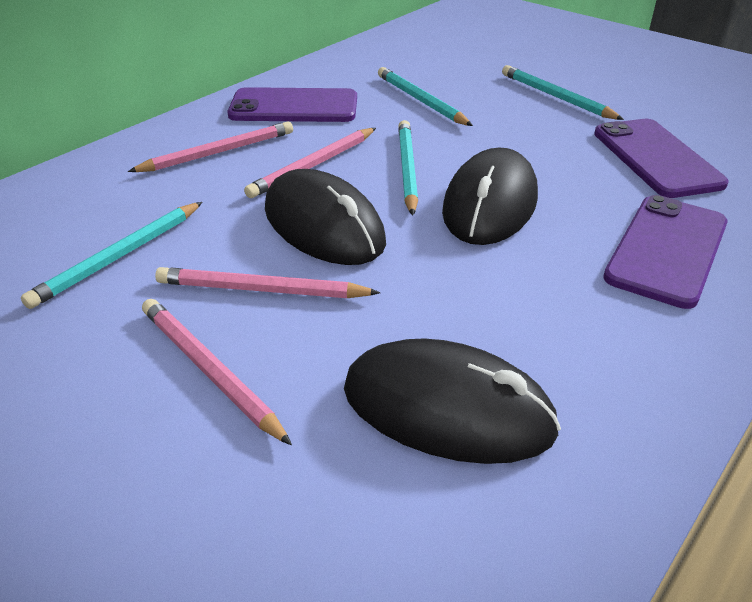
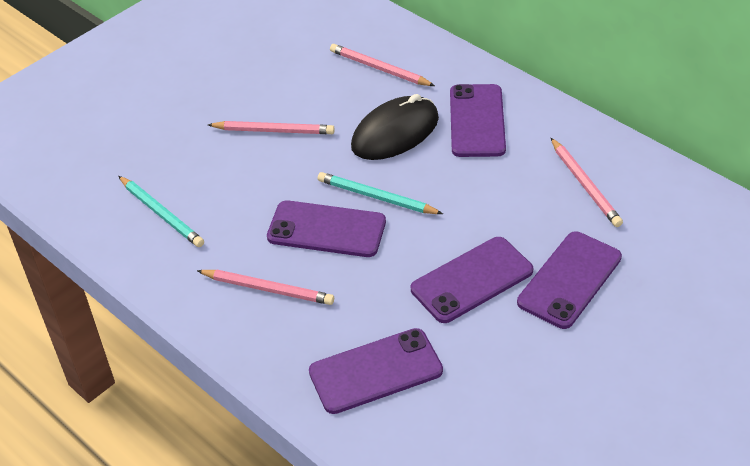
black mouse: [265,169,386,265] [344,338,561,464] [442,148,538,245] = 3 -> [351,94,439,160] = 1
purple phone: [228,87,357,122] [594,119,729,198] [603,195,728,309] = 3 -> [267,200,386,257] [309,328,443,414] [411,237,533,323] [450,84,506,157] [517,231,622,329] = 5
turquoise pencil: [21,202,202,309] [378,67,473,126] [398,120,418,216] [502,65,624,120] = 4 -> [118,176,204,247] [318,172,443,214] = 2

